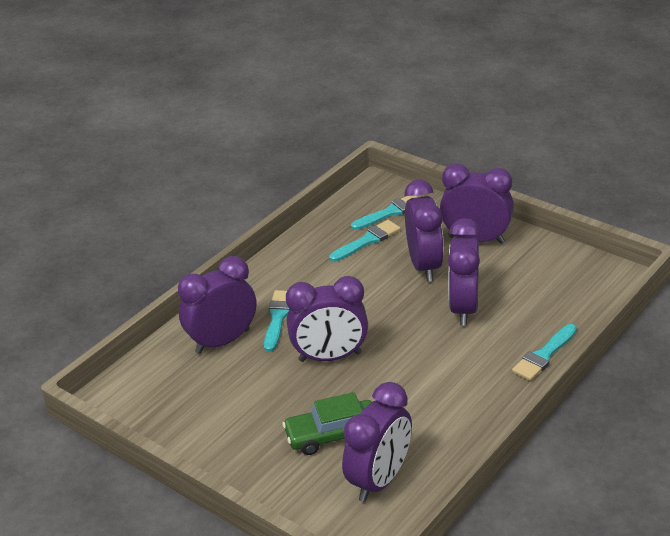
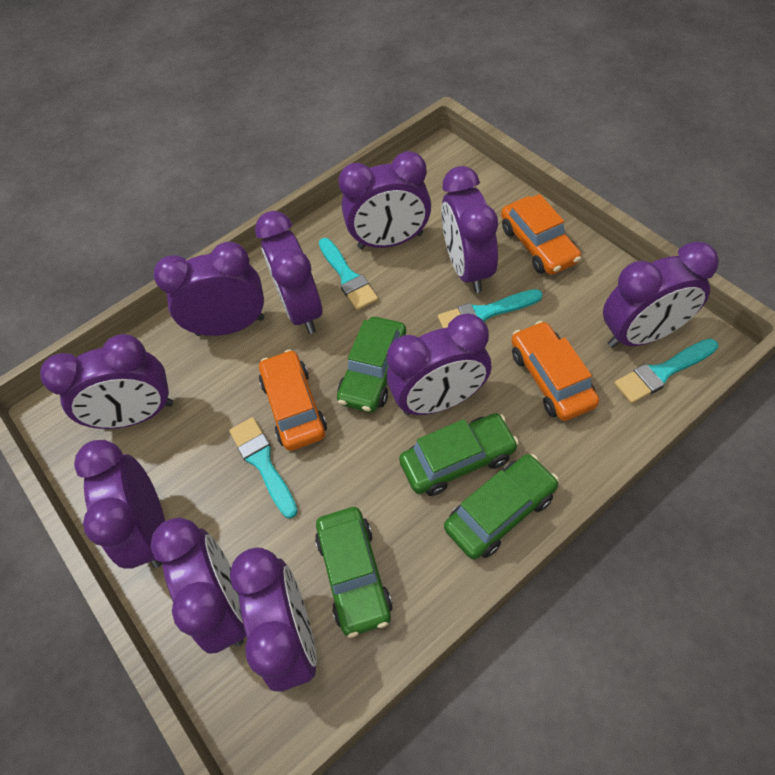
green car: [282,392,372,455] = 1 -> [315,507,393,638] [337,317,406,413] [399,413,519,496] [444,454,559,560] = 4
orange car: none = 0 -> [259,349,327,451] [501,194,581,275] [512,321,599,421] = 3
purple clock: [178,256,257,354] [286,276,368,362] [342,382,412,502] [405,179,444,281] [440,164,514,244] [448,218,480,326] = 6 -> [40,334,173,429] [74,440,165,568] [151,517,246,654] [154,242,264,336] [230,547,317,692] [255,211,322,334] [338,151,431,249] [387,313,492,415] [441,166,498,293] [603,242,719,348] = 10

